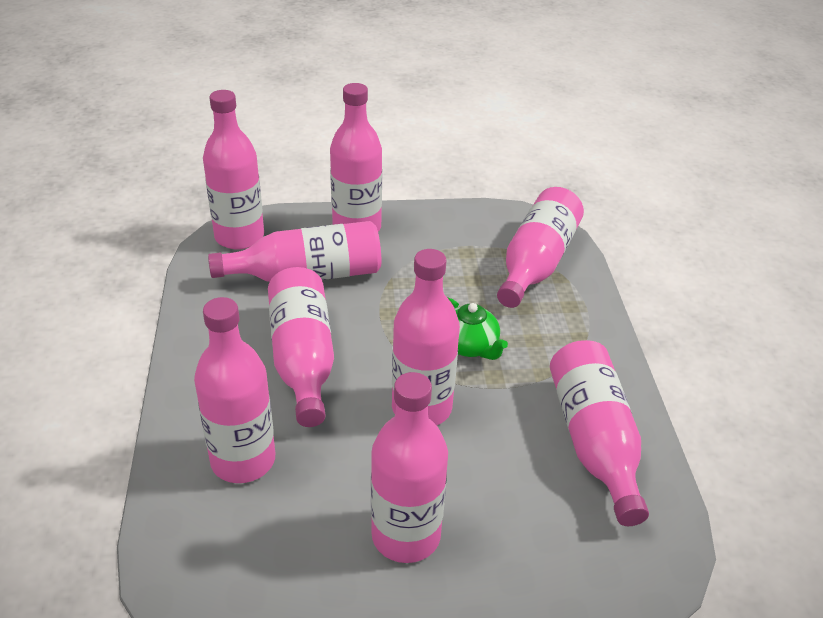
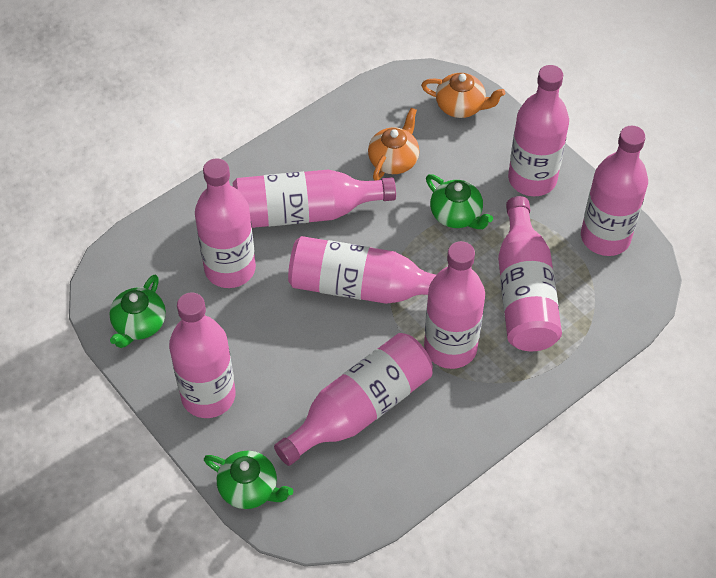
green teapot: [447,297,508,360] = 1 -> [109,275,166,348] [204,451,293,509] [426,174,493,229] = 3
orange teapot: none = 0 -> [368,108,419,181] [421,73,505,118] = 2

